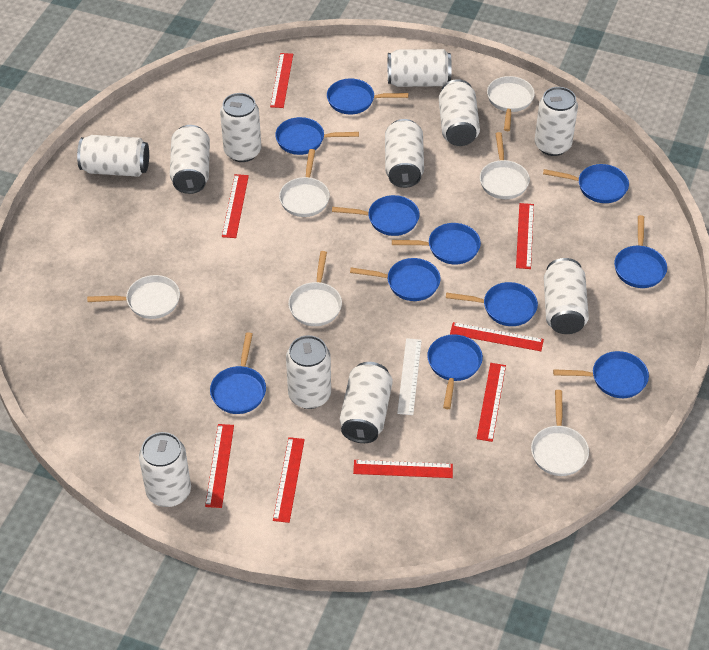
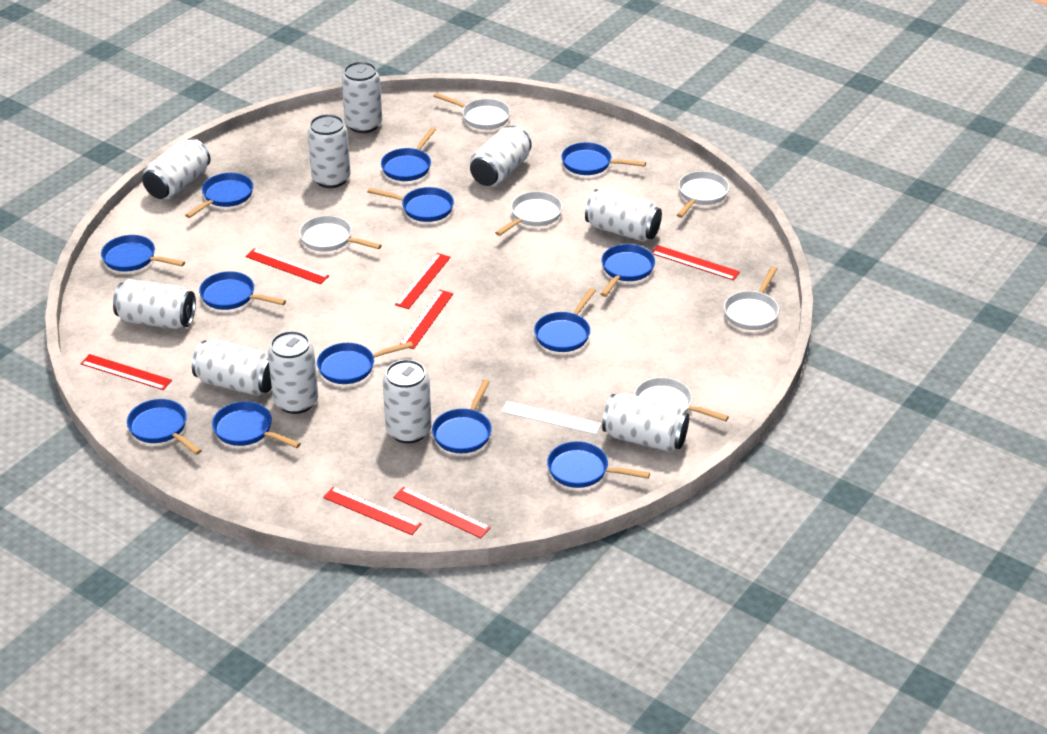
blue pan: [210,332,266,414] [275,117,359,155] [327,79,408,114] [332,195,420,236] [350,258,440,301] [392,223,481,265] [427,334,483,409] [446,282,538,326] [543,164,629,203] [553,351,649,398] [614,215,667,288] = 11 -> [101,235,185,272] [127,399,202,455] [185,173,253,218] [199,271,286,310] [212,401,301,448] [317,342,413,384] [367,187,454,222] [381,127,436,181] [432,379,492,453] [534,288,596,352] [547,441,650,488] [561,142,646,175] [601,244,655,297] = 13
red ruler: [205,424,234,508] [222,174,249,238] [270,53,293,108] [273,437,305,523] [353,460,453,478] [450,322,544,351] [476,363,506,442] [516,203,534,269] = 8 -> [80,354,172,390] [245,248,329,284] [323,487,421,535] [393,487,491,538] [395,253,451,309] [399,290,453,349] [651,245,740,280] = 7
white can: [77,135,149,177] [139,432,191,507] [170,125,210,194] [220,93,261,162] [286,335,331,409] [340,362,393,443] [385,119,424,188] [388,49,452,87] [439,79,480,146] [534,87,578,156] [544,258,589,334] = 11 -> [113,279,196,329] [142,138,210,199] [192,340,272,396] [268,331,318,414] [308,114,351,188] [342,62,382,133] [383,359,432,443] [470,126,532,186] [585,189,662,242] [602,393,689,452] = 10

